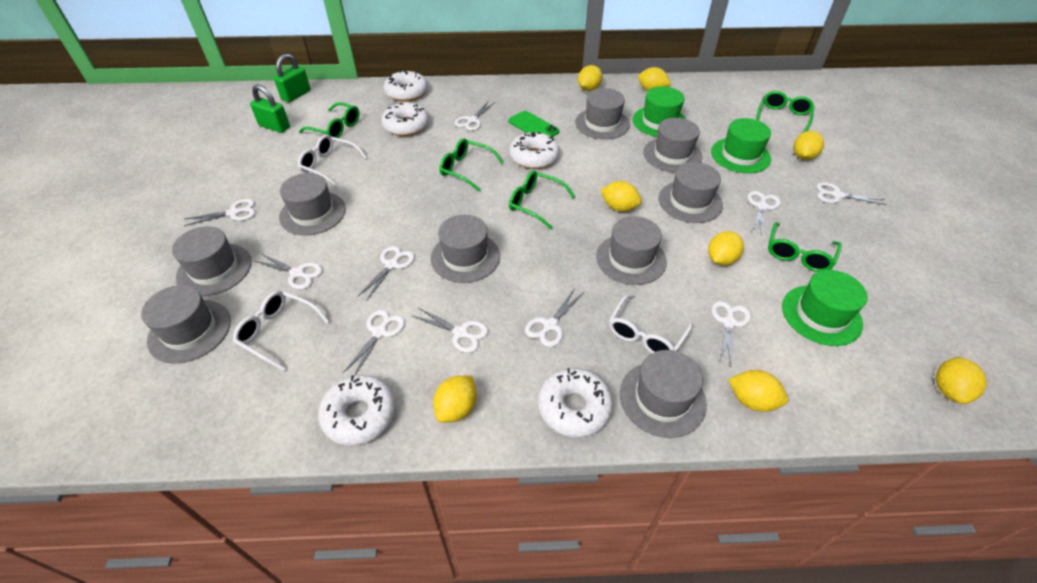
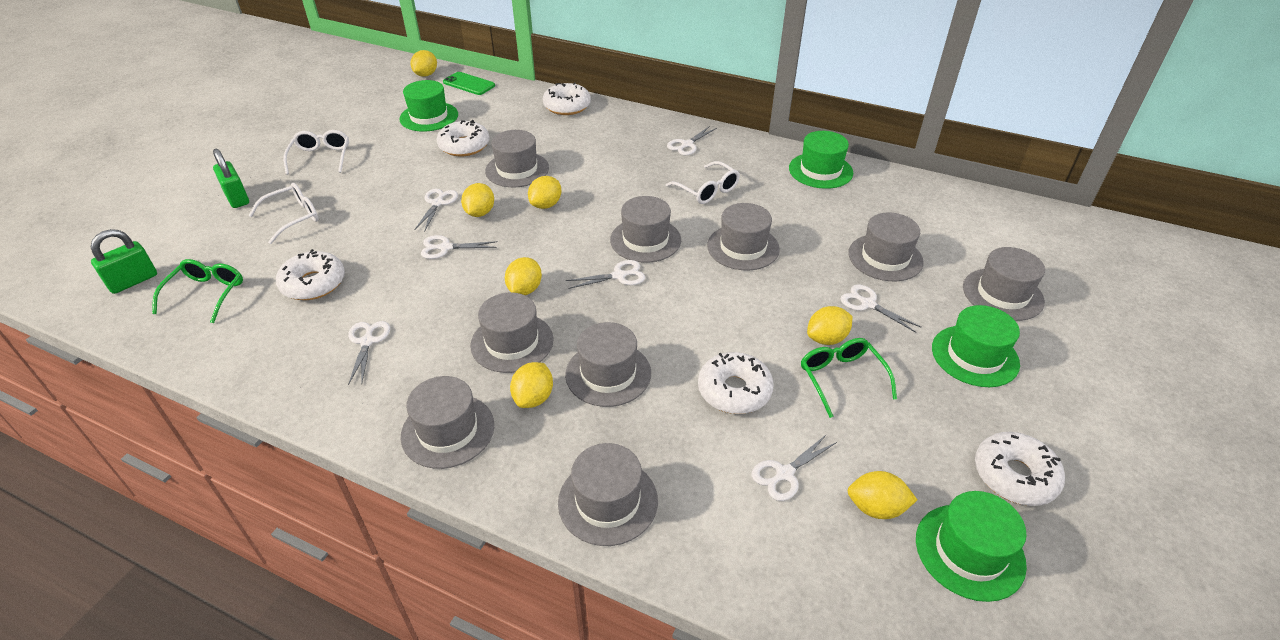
green glasses: [299,102,360,138] [439,138,504,191] [509,170,575,229] [756,91,814,132] [768,222,842,272] = 5 -> [152,259,243,323] [801,338,897,418] = 2
green hat: [632,86,686,137] [711,118,771,173] [782,270,867,346] = 3 -> [399,80,458,132] [789,131,853,189] [916,491,1027,602] [932,305,1020,387] = 4
white scissors: [184,199,256,226] [255,254,323,290] [343,310,405,376] [357,246,415,301] [413,307,488,353] [455,101,495,131] [525,290,583,347] [712,301,751,366] [748,191,781,236] [816,182,887,205] = 10 -> [348,321,390,385] [415,189,458,232] [421,235,498,259] [566,260,645,289] [667,126,717,155] [751,435,837,501] [840,285,922,333] = 7
yellow lemon: [433,376,477,423] [578,65,602,91] [600,181,642,212] [638,67,671,91] [708,231,744,266] [728,370,788,412] [794,131,824,160] [936,357,987,404] = 8 -> [411,50,437,77] [461,183,494,217] [505,257,542,295] [510,362,553,408] [528,176,561,209] [807,306,852,345] [847,471,917,519] = 7

